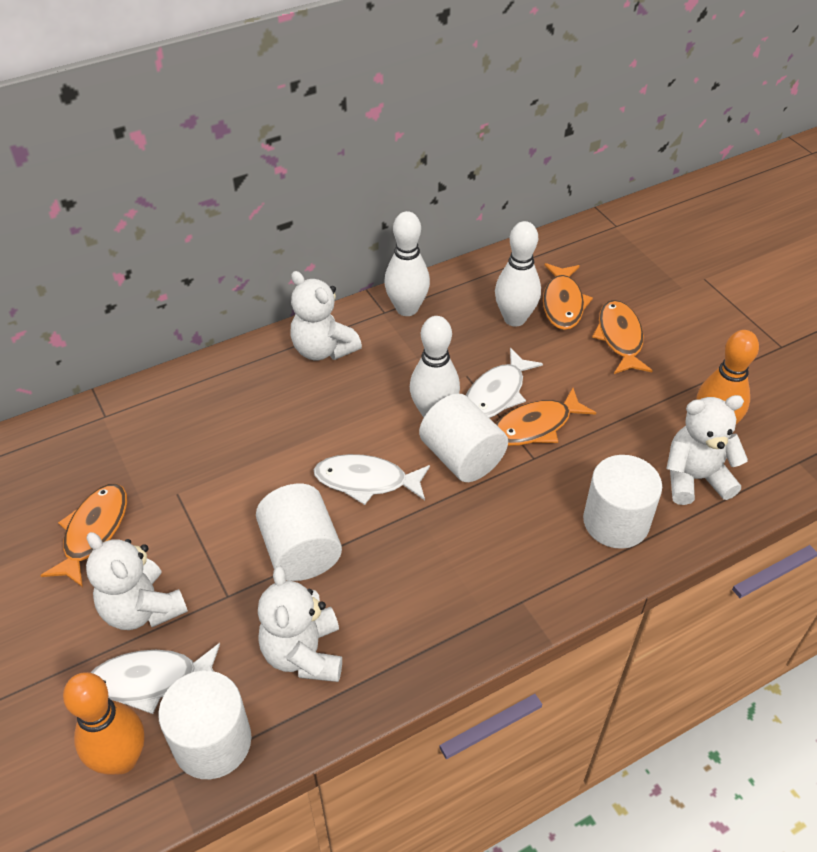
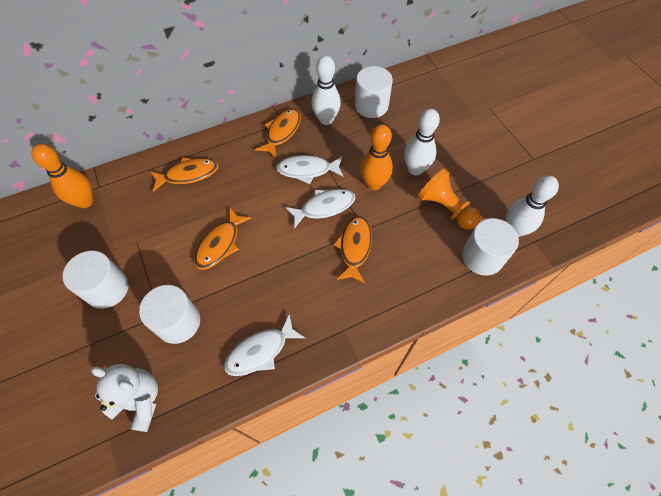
orange pawn: none = 0 -> [417,168,481,230] = 1
white teddy bear: [86,532,188,630] [258,566,342,682] [290,271,362,360] [666,395,748,505] = 4 -> [91,364,158,432] = 1

